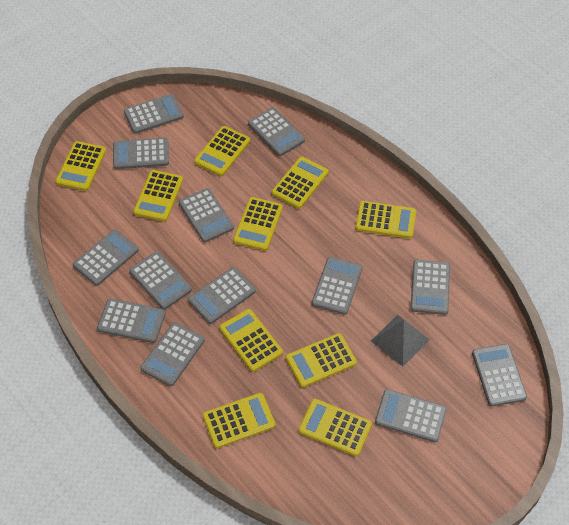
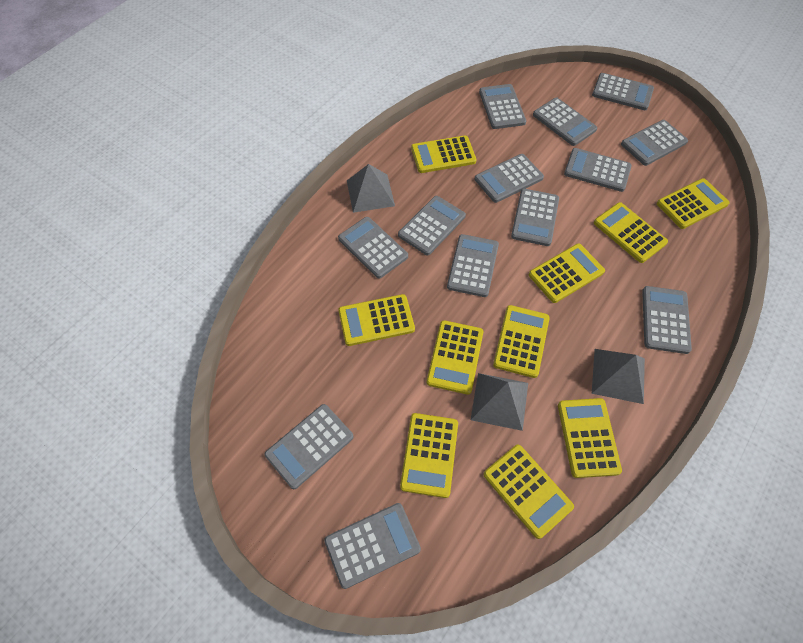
grey pyramid: [371,315,430,367] = 1 -> [347,164,395,213] [471,373,528,431] [592,349,645,404] = 3

